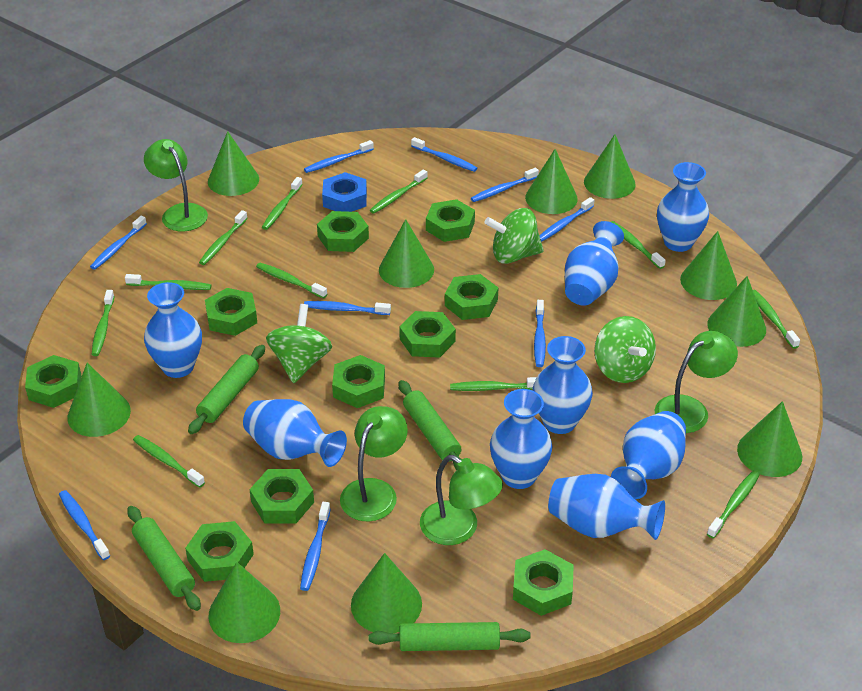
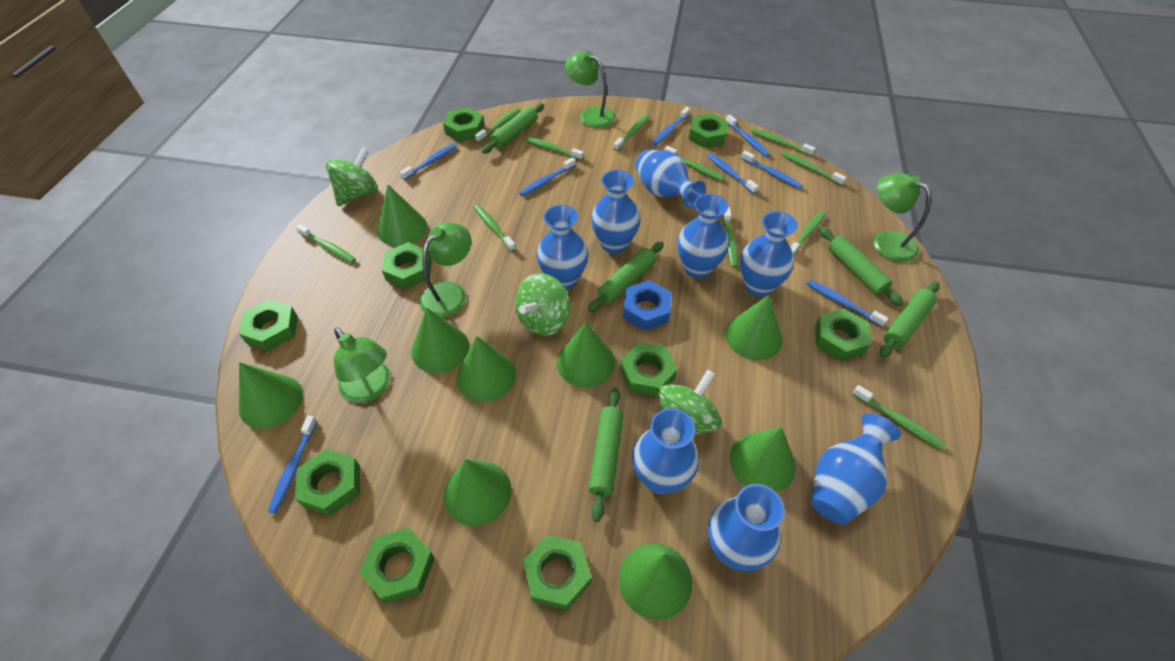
blue toothbrush: [59,490,110,560] [90,216,147,270] [300,502,331,591] [304,140,374,173] [304,301,391,315] [411,137,477,172] [471,168,539,202] [534,300,546,367] [540,197,594,242] = 9 -> [268,416,318,513] [400,144,457,180] [519,157,576,197] [652,107,690,146] [707,153,759,194] [726,115,770,157] [741,151,803,189] [807,280,889,327] = 8
green cone: [67,363,131,437] [208,131,259,196] [209,562,280,643] [351,553,422,633] [379,219,434,288] [525,149,578,214] [584,134,636,199] [680,231,737,300] [707,276,766,347] [737,401,802,477] = 10 -> [239,362,303,429] [377,185,427,247] [411,308,469,373] [444,459,512,526] [457,336,516,402] [557,322,615,388] [619,543,692,620] [725,295,783,360] [730,427,796,493] = 9
green nut: [25,355,81,408] [185,521,254,582] [205,288,257,336] [249,469,314,524] [317,211,369,252] [332,355,385,408] [399,311,456,358] [426,199,475,242] [445,274,498,320] [513,549,574,616] = 10 -> [239,299,298,351] [295,449,360,516] [359,528,435,604] [382,242,432,289] [443,107,485,142] [523,535,592,610] [620,342,678,397] [689,113,728,148] [815,308,871,361] = 9
green rolling pin: [127,506,201,611] [188,345,265,434] [369,622,531,651] [399,380,462,470] = 4 -> [482,103,544,154] [588,241,664,312] [588,388,624,522] [819,227,904,306] [880,282,940,358] = 5

